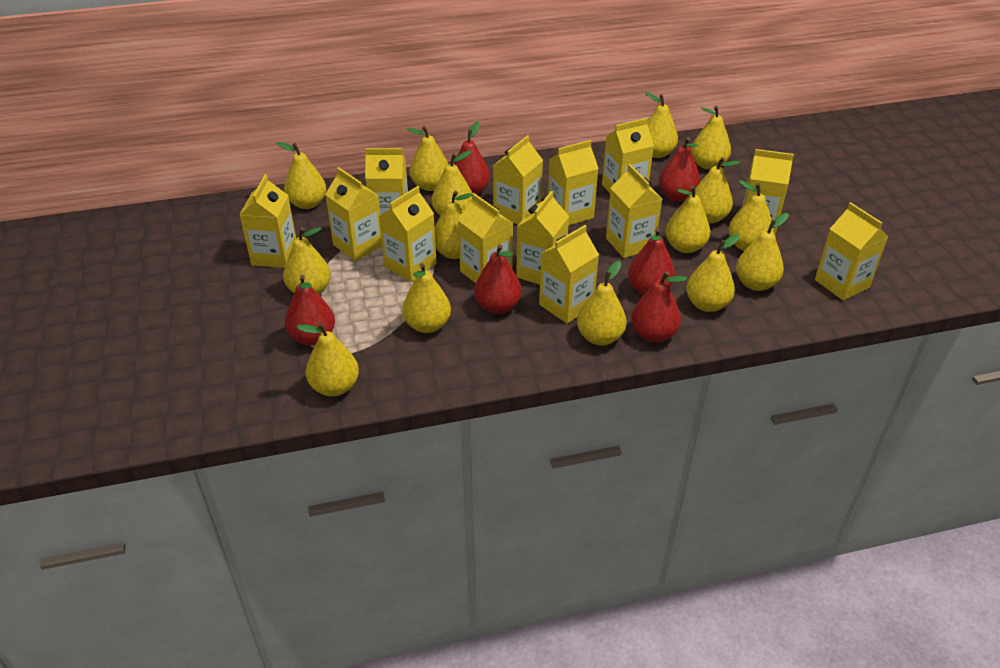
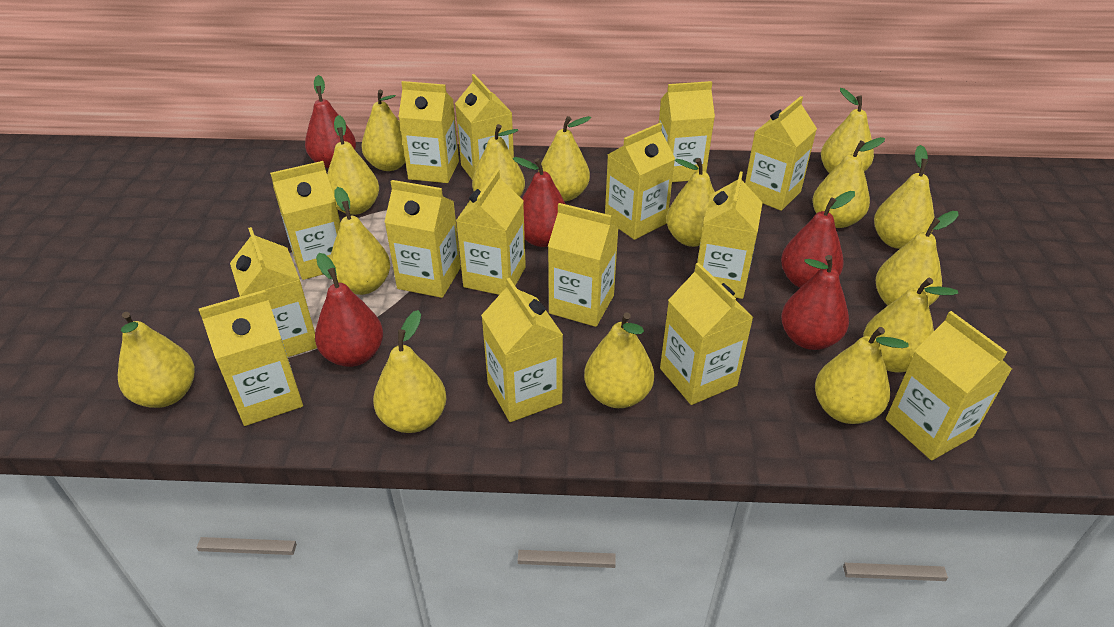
red pear: [285,275,335,345] [453,121,490,195] [474,244,522,314] [628,228,675,295] [631,271,687,343] [659,137,701,202] = 6 -> [305,75,356,169] [315,253,383,367] [513,157,565,247] [781,191,855,288] [781,255,849,350] = 5
yellow carton: [239,174,296,268] [325,167,382,261] [365,148,408,215] [379,186,437,282] [458,193,514,283] [493,135,543,225] [516,191,569,285] [539,225,599,323] [548,140,599,226] [602,118,654,193] [606,164,662,258] [742,149,794,234] [815,202,888,301] = 13 -> [199,290,303,426] [230,227,317,357] [270,161,340,280] [385,180,461,298] [398,81,459,183] [455,74,514,180] [456,169,526,295] [481,278,563,422] [548,203,619,327] [605,123,675,240] [659,81,715,182] [660,263,754,405] [697,171,763,299] [745,96,817,211] [886,311,1012,460] = 15

